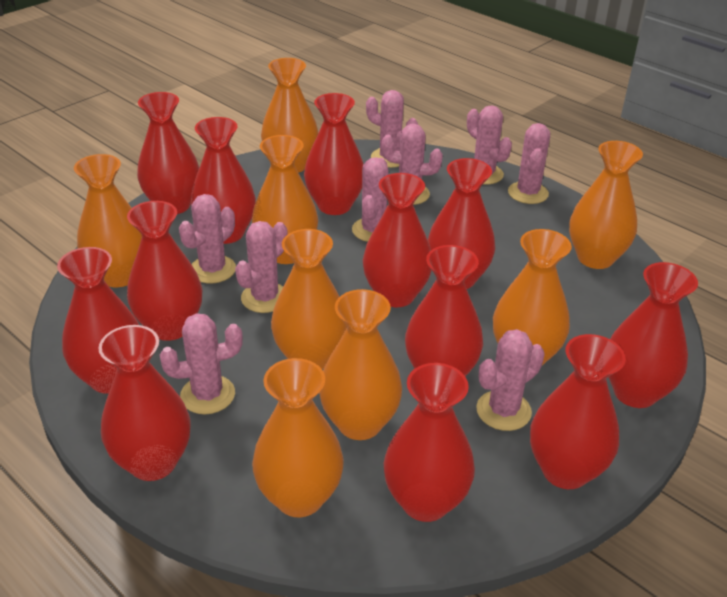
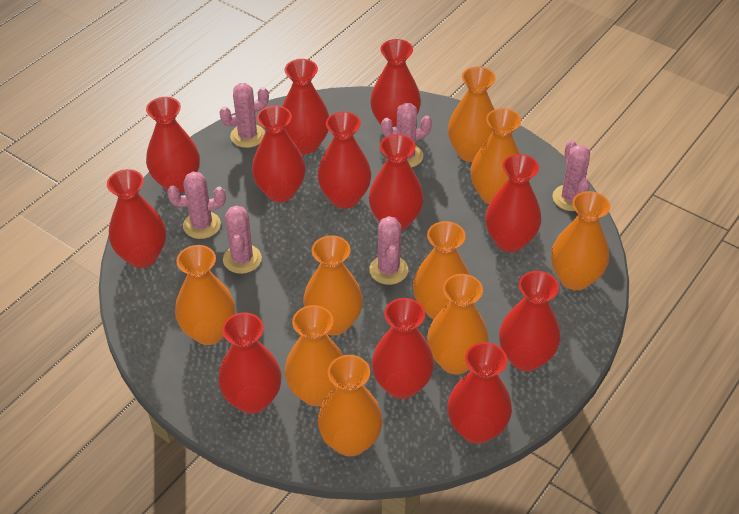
orange vase: [74,154,142,287] [252,135,318,264] [252,358,344,517] [261,58,318,173] [271,229,347,369] [319,289,402,440] [493,229,572,367] [569,141,643,269] = 8 -> [175,245,235,345] [285,305,343,406] [303,235,363,336] [318,355,383,456] [413,221,470,319] [427,274,489,375] [448,67,496,162] [471,108,521,204] [551,191,610,290] = 9
pink cactus: [160,313,243,414] [179,194,236,283] [235,221,288,313] [352,157,389,242] [366,90,418,168] [381,124,443,205] [467,105,512,184] [476,329,545,431] [508,123,550,204] = 9 -> [167,172,226,239] [219,83,269,148] [223,205,262,274] [369,216,408,285] [381,103,432,168] [552,140,590,211] = 6

